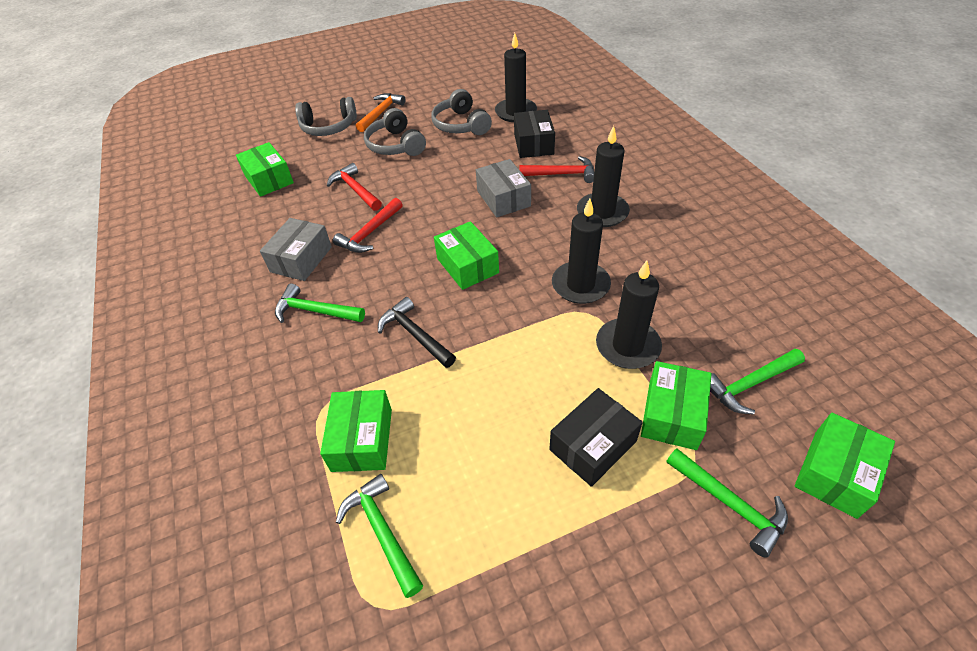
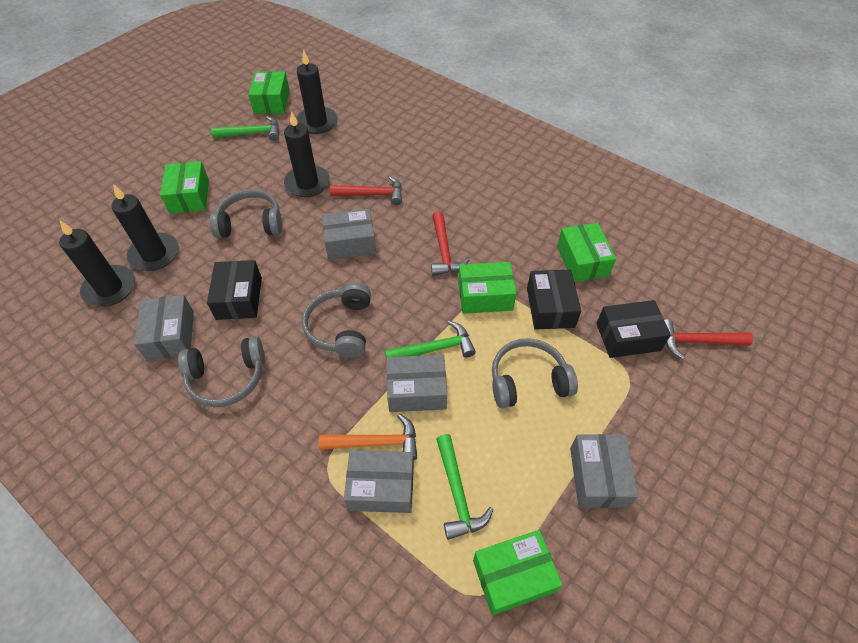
black box: [514,110,555,158] [549,388,643,487] = 2 -> [207,260,262,320] [527,269,581,330] [596,300,671,358] = 3
black hammer: [378,297,456,368] = 1 -> none = 0
green hammer: [275,284,365,323] [336,474,423,598] [666,448,788,558] [710,349,805,415] = 4 -> [211,116,279,141] [385,321,476,361] [436,434,494,540] = 3
grey box: [260,218,332,281] [476,159,531,217] = 2 -> [134,295,194,360] [322,209,376,260] [344,450,414,513] [387,355,447,412] [570,434,638,508] = 5
grey headphones: [295,97,357,136] [364,108,426,156] [431,89,492,135] = 3 -> [178,336,265,407] [210,189,282,238] [302,283,371,358] [492,338,578,408] = 4

